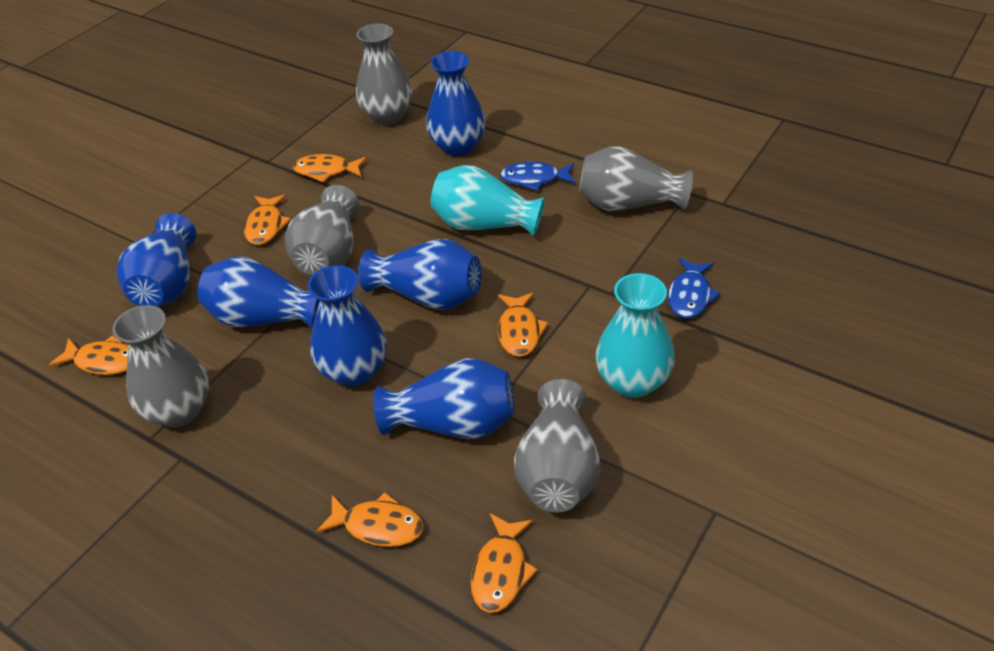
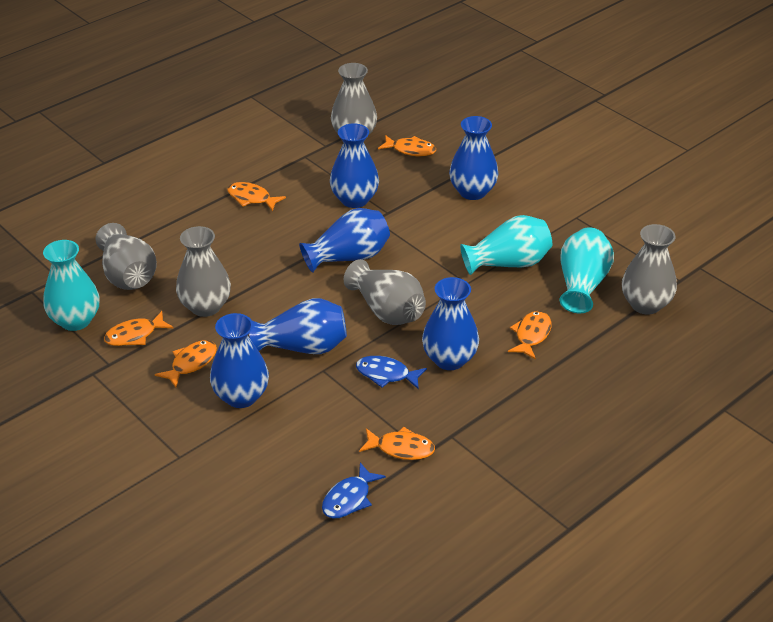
turquoise vase: [430,165,545,237] [595,273,675,398] = 2 -> [43,240,100,331] [460,215,552,275] [559,227,614,313] = 3

